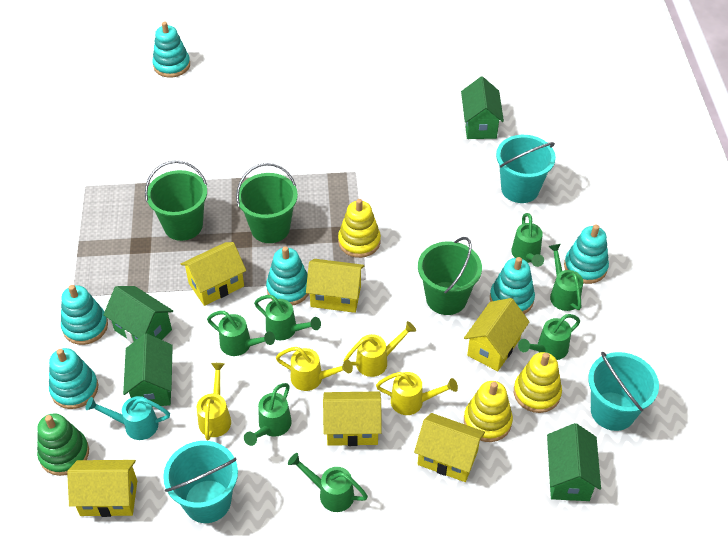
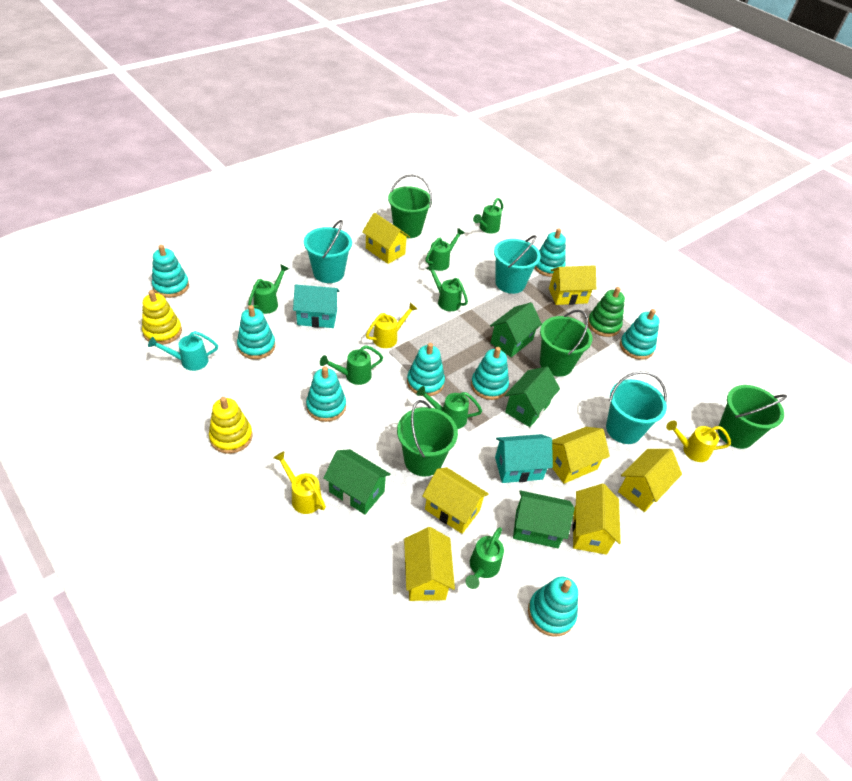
green bucket: [145,160,207,241] [236,163,298,243] [418,237,482,315] = 3 -> [388,174,432,238] [397,400,458,477] [540,310,592,377] [718,385,787,449] = 4
turquoise house: none = 0 -> [293,284,339,328] [495,434,553,483] = 2
turquoise stacking toy: [49,348,98,409] [61,285,108,345] [152,22,190,78] [266,246,309,305] [490,257,535,314] [564,225,609,284] = 6 -> [152,245,189,298] [237,305,275,359] [306,366,346,422] [407,343,445,396] [471,347,509,400] [528,577,578,636] [535,228,566,277] [620,309,660,360] = 8
yellow house: [67,460,137,517] [181,242,246,306] [306,259,364,313] [323,391,382,446] [414,413,485,482] [464,298,529,371] = 6 -> [362,213,410,264] [404,527,455,601] [422,467,489,534] [549,265,596,305] [552,427,610,484] [572,483,621,555] [618,449,682,512] = 7
yellow stacking toy: [338,199,381,258] [464,381,513,442] [514,352,562,413] = 3 -> [142,290,182,345] [209,397,253,454] = 2
yellow watering can: [197,363,231,440] [276,347,353,391] [344,321,416,377] [376,372,458,415] = 4 -> [274,451,326,514] [366,303,417,348] [666,420,731,462] = 3

